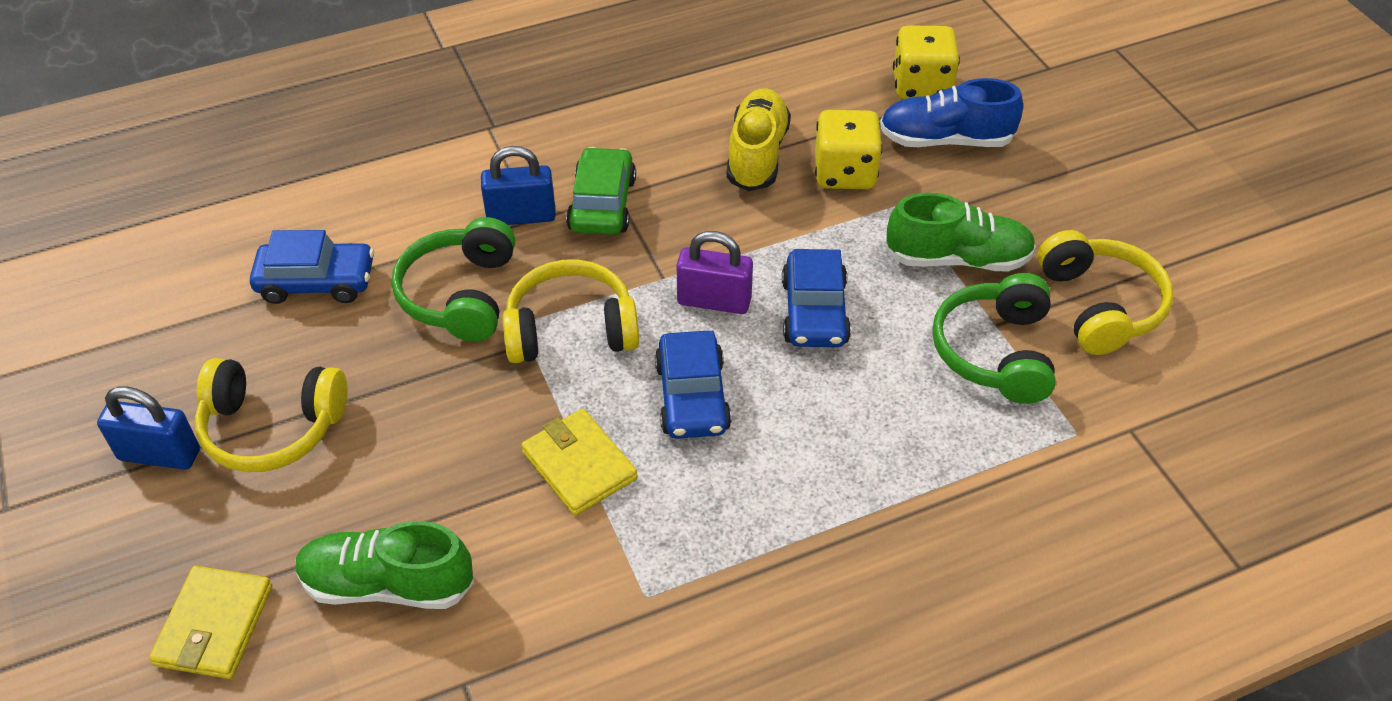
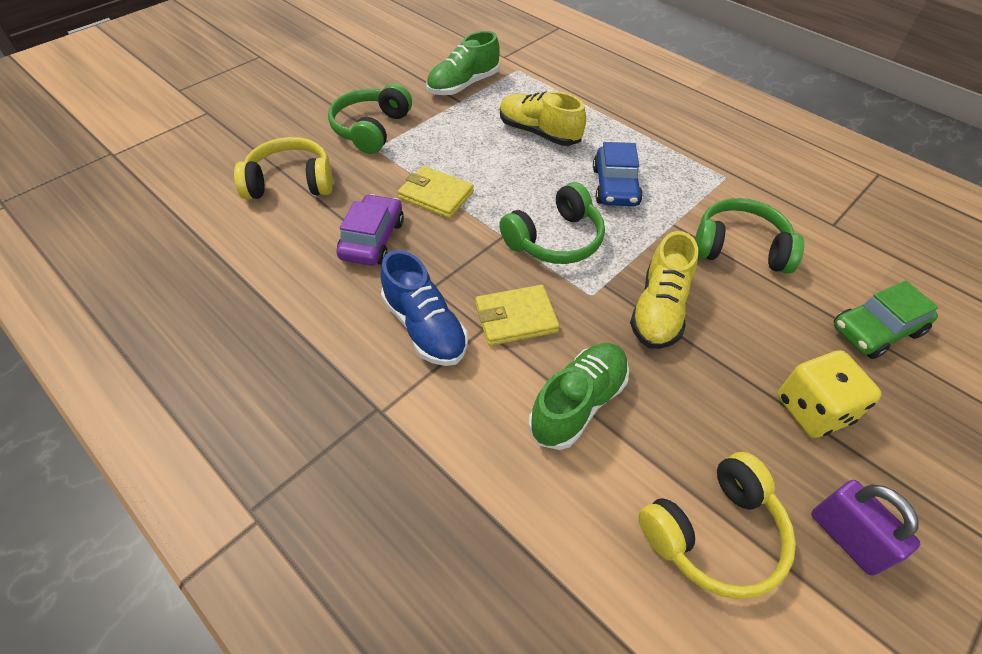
blue car: [250,230,374,304] [655,331,731,439] [782,249,851,347] = 3 -> [593,142,643,206] = 1
blue padlock: [97,386,200,470] [481,146,556,225] = 2 -> none = 0
green headphones: [392,217,515,342] [932,273,1056,404] = 2 -> [328,83,412,154] [499,182,605,264] [695,198,804,274] = 3
purple car: none = 0 -> [336,194,404,266] = 1
yellow dice: [815,110,882,189] [893,25,960,99] = 2 -> [778,350,881,438] = 1
yellow headphones: [195,358,347,472] [502,260,639,363] [1038,230,1173,355] = 3 -> [234,137,333,200] [638,452,796,599] = 2
yellow shoe: [726,88,791,191] = 1 -> [500,91,586,146] [630,231,698,349] = 2

